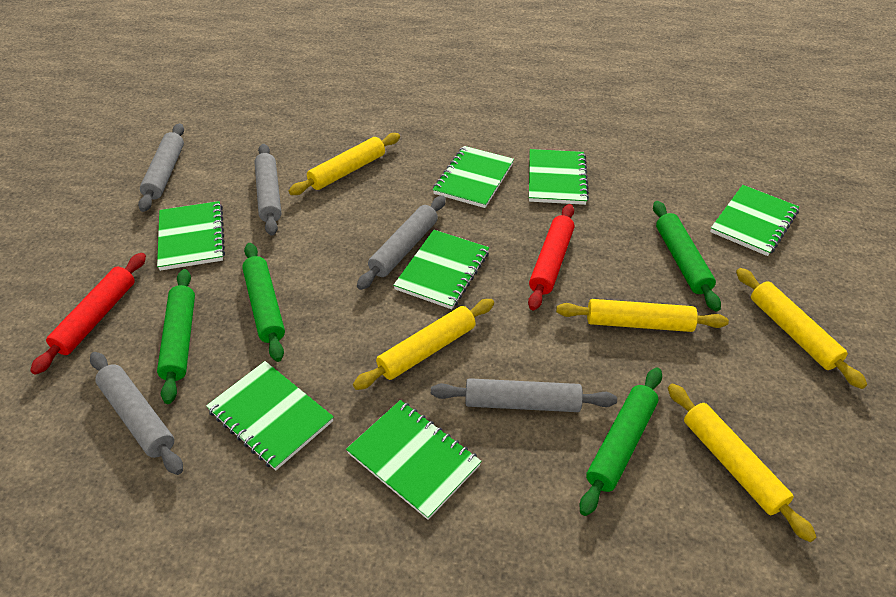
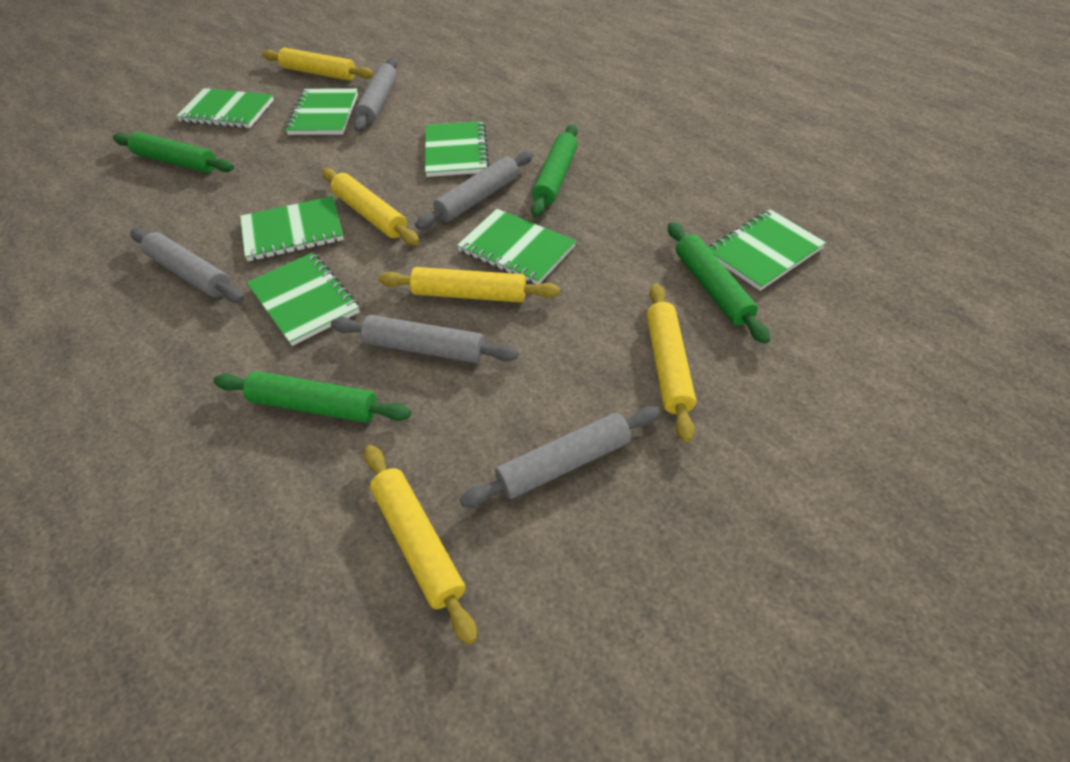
red rolling pin: [30,253,146,375] [528,204,574,311] = 2 -> none = 0

